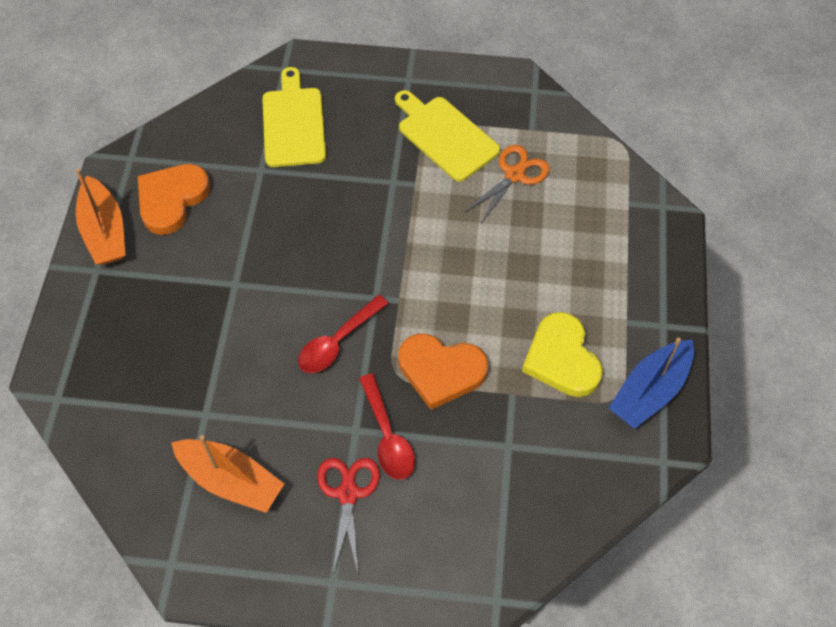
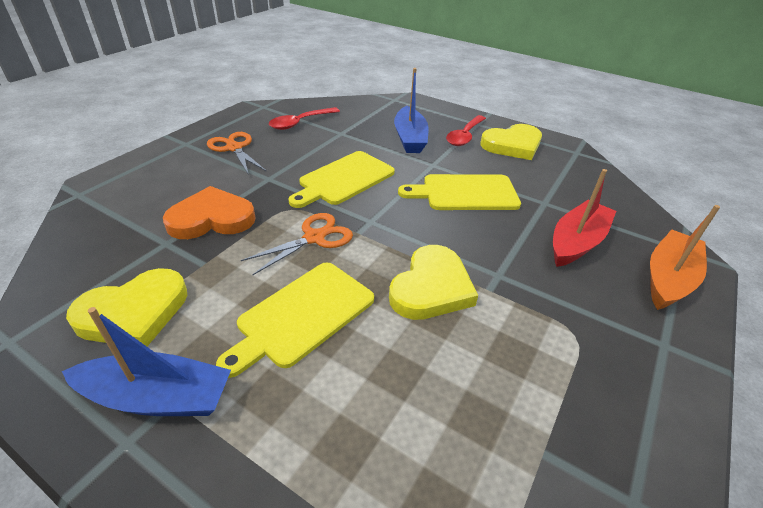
blue boat: [609,337,694,429] = 1 -> [62,307,231,416] [394,68,429,153] = 2
orange boat: [75,169,125,265] [171,435,284,513] = 2 -> [650,205,720,310] = 1
orange heart: [138,164,210,235] [398,334,488,410] = 2 -> [163,186,256,239] = 1
orange scissors: [464,145,550,225] = 1 -> [207,132,266,175] [241,213,353,275] = 2
red boat: none = 0 -> [553,169,616,267] = 1
red scissors: [317,458,380,573] = 1 -> none = 0
yellow cutting board: [262,67,326,167] [395,90,500,182] = 2 -> [216,262,374,378] [288,151,395,208] [398,174,521,210] = 3
yellow heart: [522,312,603,397] = 1 -> [66,268,187,347] [389,245,478,320] [480,124,542,160] = 3

